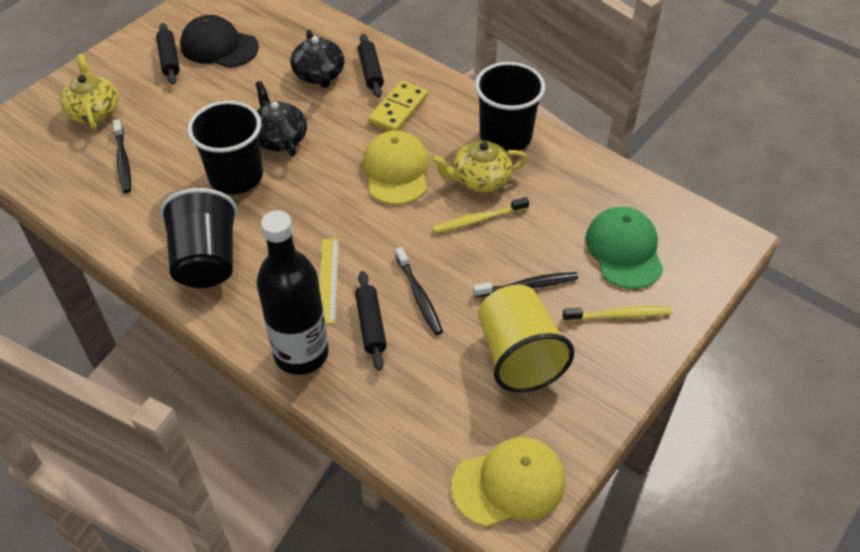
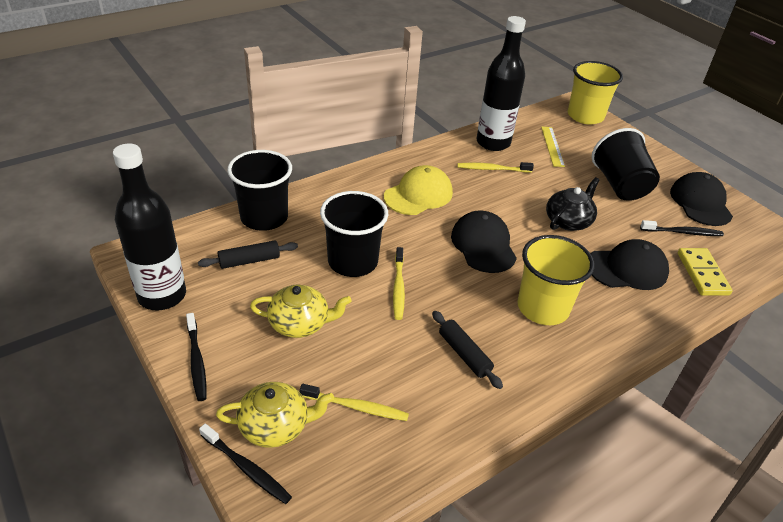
black bottle: [257,210,329,375] = 1 -> [113,144,186,310] [477,16,526,151] = 2
black cap: [180,15,259,68] = 1 -> [451,211,517,273] [590,239,669,290] [670,172,733,226] = 3
black rolling pin: [156,23,180,85] [355,271,387,371] [358,34,384,98] = 3 -> [198,241,298,269] [432,311,503,389] = 2
black teapot: [256,81,307,156] [290,30,345,88] = 2 -> [546,177,599,231] = 1
green cap: [585,207,663,289] = 1 -> none = 0
yellow cap: [362,131,429,205] [451,437,565,527] = 2 -> [384,165,453,215] = 1
yellow cup: [478,285,574,393] = 1 -> [517,235,594,325] [567,61,623,125] = 2
yellow toothbrush: [432,197,529,234] [563,306,673,322] = 2 -> [300,384,409,421] [393,247,405,320] [457,162,534,172] = 3

